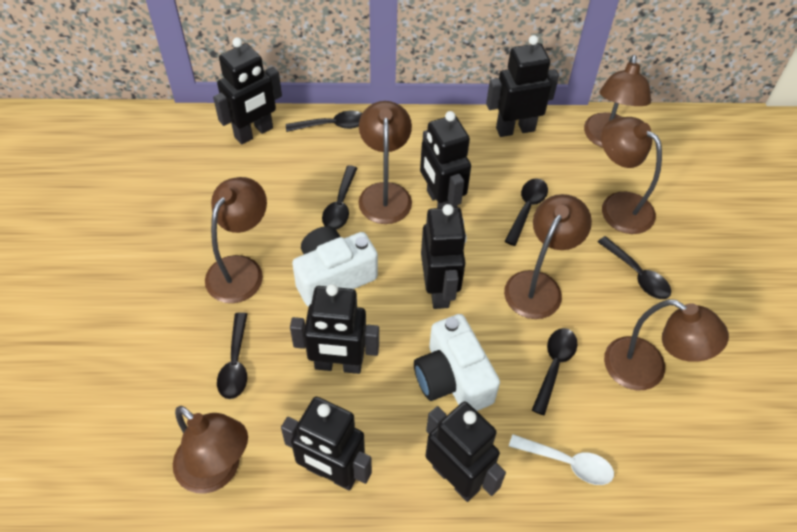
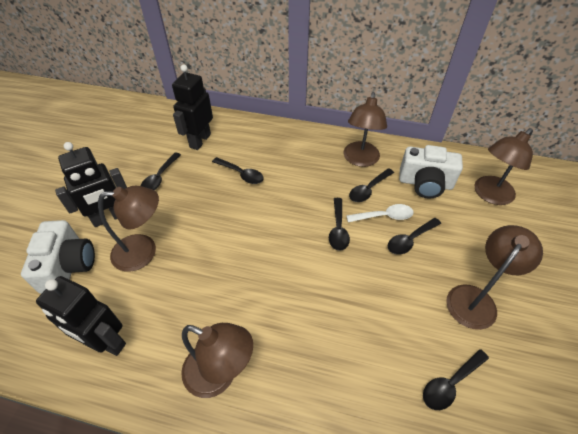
black robot: [213,37,282,145] [281,397,372,491] [290,284,379,374] [420,111,471,208] [421,204,467,309] [425,402,506,502] [486,35,559,137] = 7 -> [36,276,126,356] [55,142,127,227] [172,64,213,150] = 3
brown lamp: [173,406,248,494] [205,177,267,303] [358,101,412,224] [504,194,592,319] [584,55,651,148] [601,117,662,234] [604,299,729,391] = 7 -> [98,185,159,271] [181,323,253,398] [344,92,387,167] [446,225,543,330] [474,128,533,205] = 5

